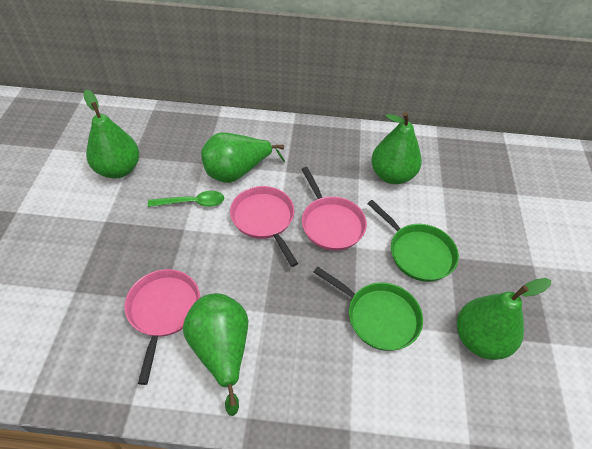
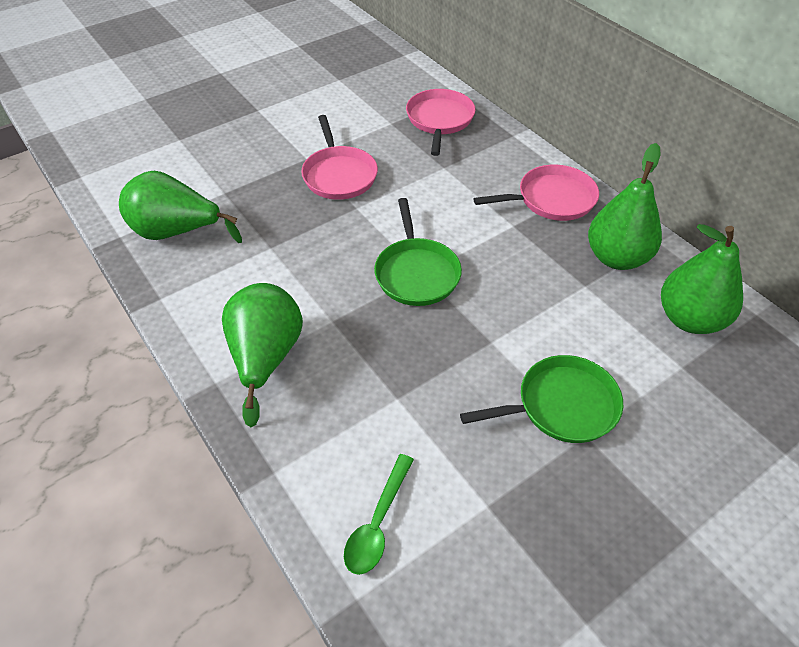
green pear: [83,90,139,179] [183,293,248,416] [201,132,285,183] [371,112,422,184] [457,278,551,360] = 5 -> [119,171,242,243] [222,283,303,427] [588,143,662,270] [661,224,743,334] = 4

